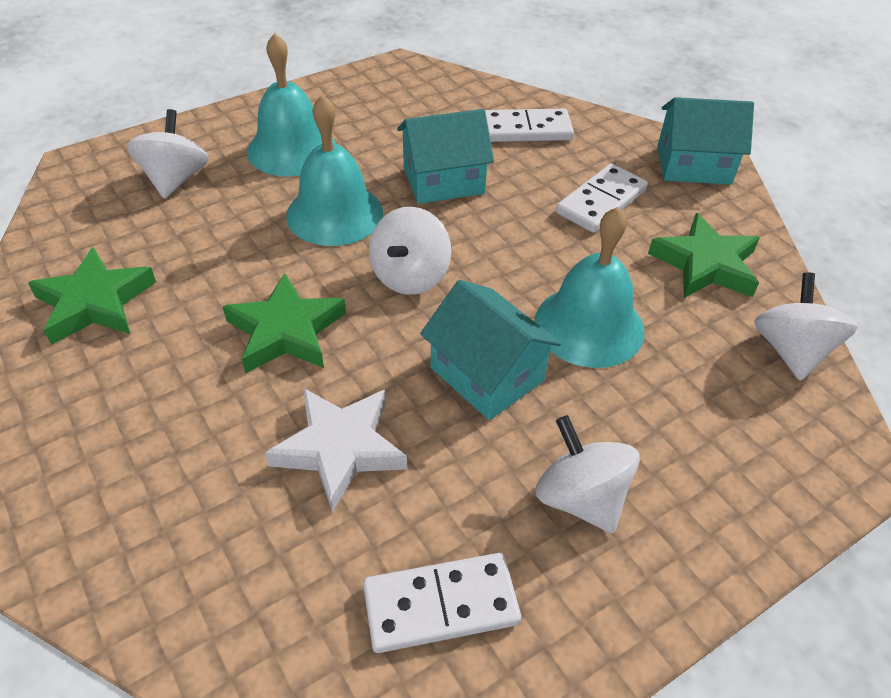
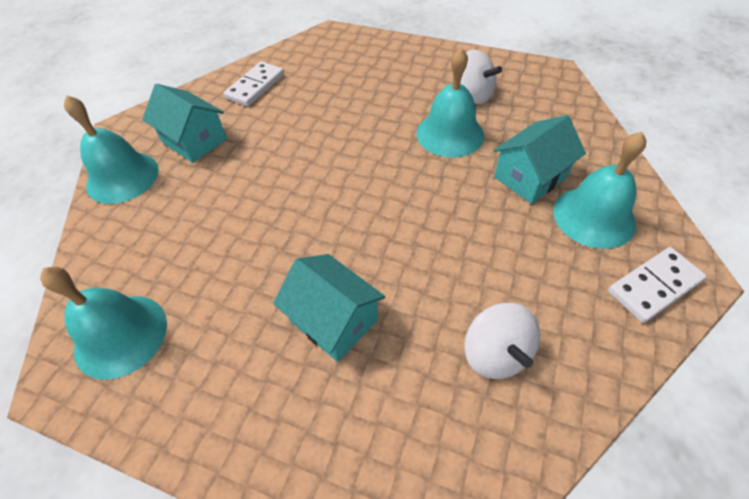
green star: [28,247,156,345] [222,273,346,373] [648,213,760,298] = 3 -> none = 0
turquoise bell: [247,33,336,177] [286,95,383,246] [535,207,644,368] = 3 -> [40,267,167,380] [64,95,159,204] [416,48,484,158] [553,132,646,249] = 4
white domino: [363,553,521,653] [485,109,574,142] [556,164,648,233] = 3 -> [224,61,284,107] [608,247,707,323] = 2
white spinning top: [126,109,209,199] [369,207,451,295] [536,415,640,534] [755,273,858,381] = 4 -> [460,49,502,104] [464,303,540,379] = 2
white star: [265,388,407,513] = 1 -> none = 0

